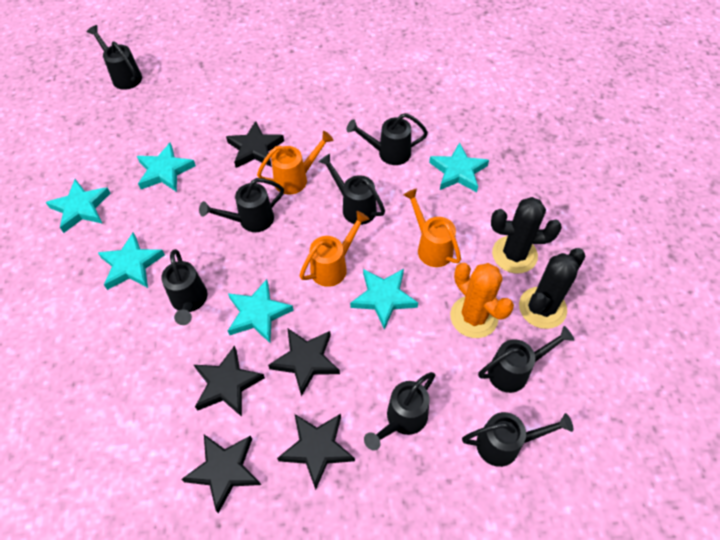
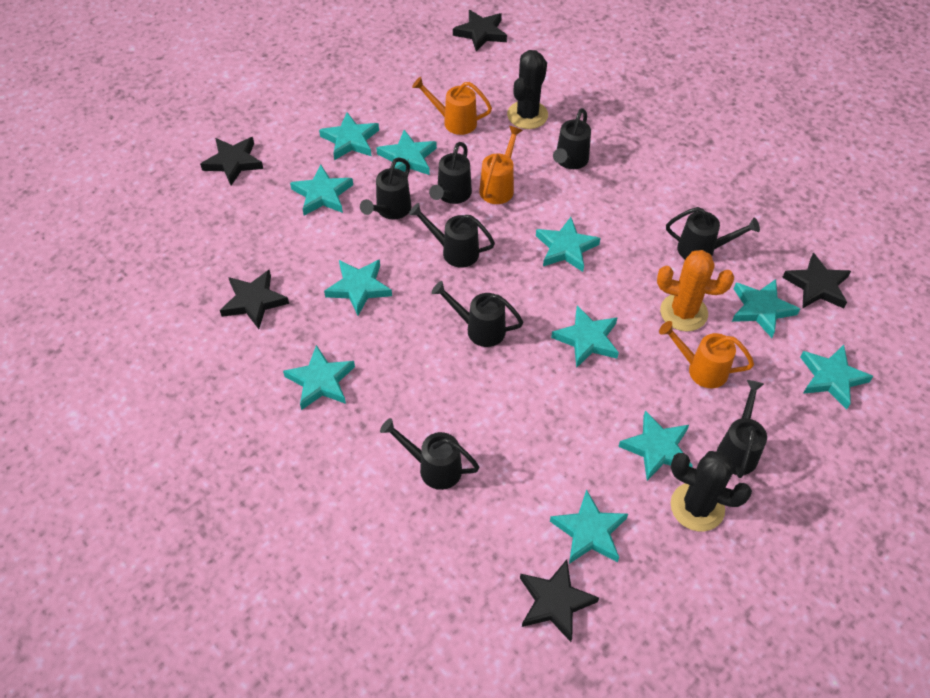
turquoise star: [46,179,111,233] [98,233,165,290] [137,142,196,192] [228,279,294,343] [350,269,418,330] [429,142,489,192] = 6 -> [283,345,355,410] [290,165,353,216] [319,112,379,160] [324,259,392,316] [376,130,437,175] [536,217,601,272] [550,489,628,564] [551,305,619,368] [618,411,693,481] [732,279,800,338] [800,345,873,409] = 11

